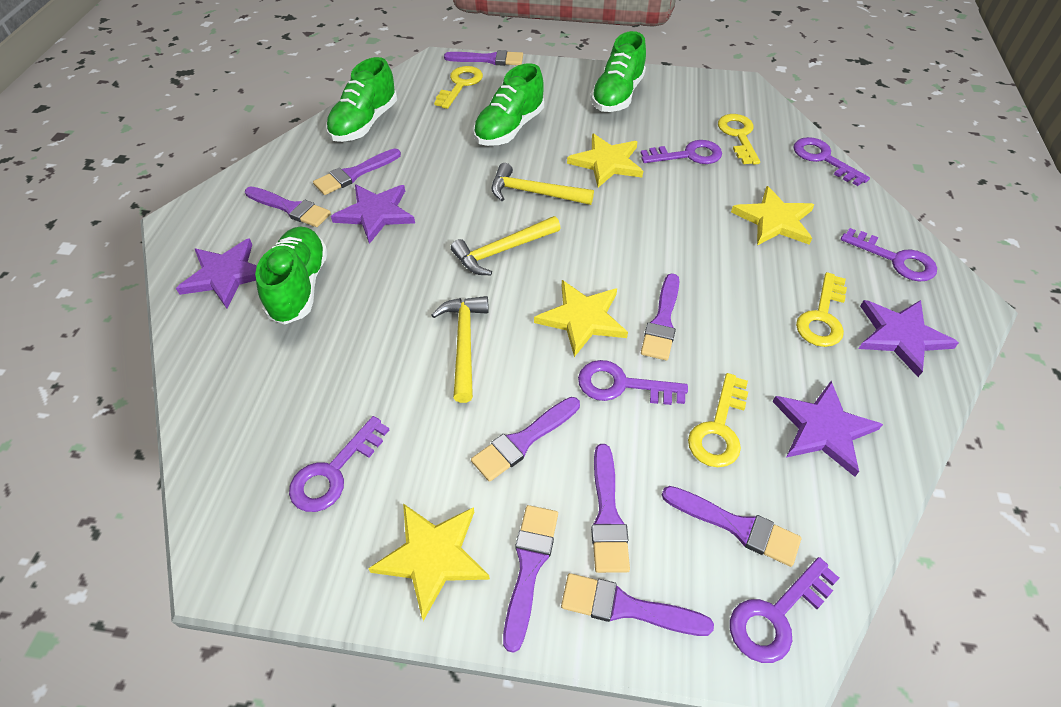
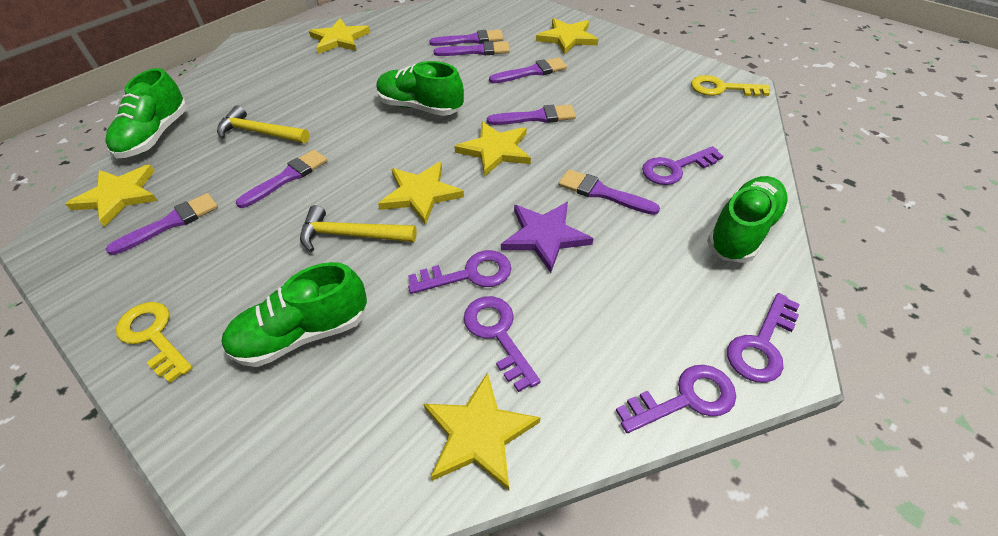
purple brush: [245,187,331,227] [313,148,401,195] [444,50,523,66] [471,397,580,482] [503,505,558,653] [561,573,714,636] [591,444,630,573] [641,273,679,360] [662,486,801,567] = 9 -> [106,193,218,255] [236,150,328,208] [429,30,504,46] [434,41,510,56] [487,104,576,125] [489,57,567,83] [558,169,660,215] = 7
purple key: [289,416,389,512] [578,360,688,405] [641,140,722,164] [730,557,839,663] [793,137,870,186] [841,228,937,282] = 6 -> [408,250,511,294] [463,296,541,392] [616,365,736,433] [642,146,723,185] [727,293,800,383] = 5
purple star: [176,238,257,308] [331,185,415,244] [773,381,883,477] [859,300,959,377] = 4 -> [501,202,594,273] = 1
yellow hammer: [431,296,489,403] [451,216,561,275] [492,163,594,205] = 3 -> [217,105,309,143] [300,205,417,252] = 2
yellow key: [434,66,483,109] [688,373,748,467] [718,114,760,165] [796,272,847,347] = 4 -> [116,302,193,383] [691,75,770,97] = 2
yellow star: [368,503,490,621] [534,280,628,357] [567,133,643,188] [731,186,815,246] = 4 -> [66,165,158,227] [309,19,370,54] [378,162,464,225] [424,372,540,491] [454,121,531,176] [536,18,599,55] = 6

